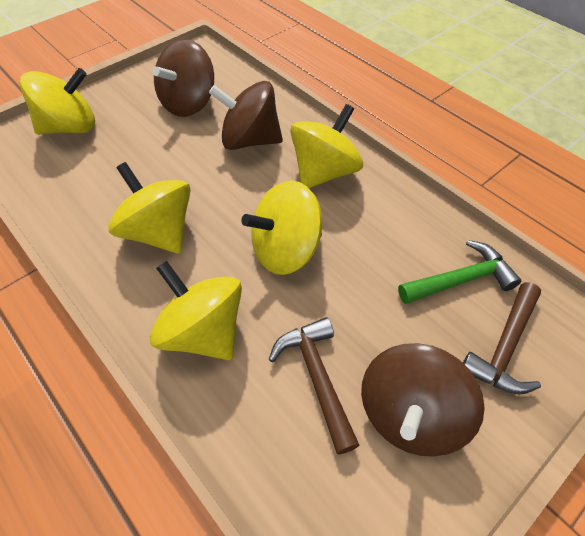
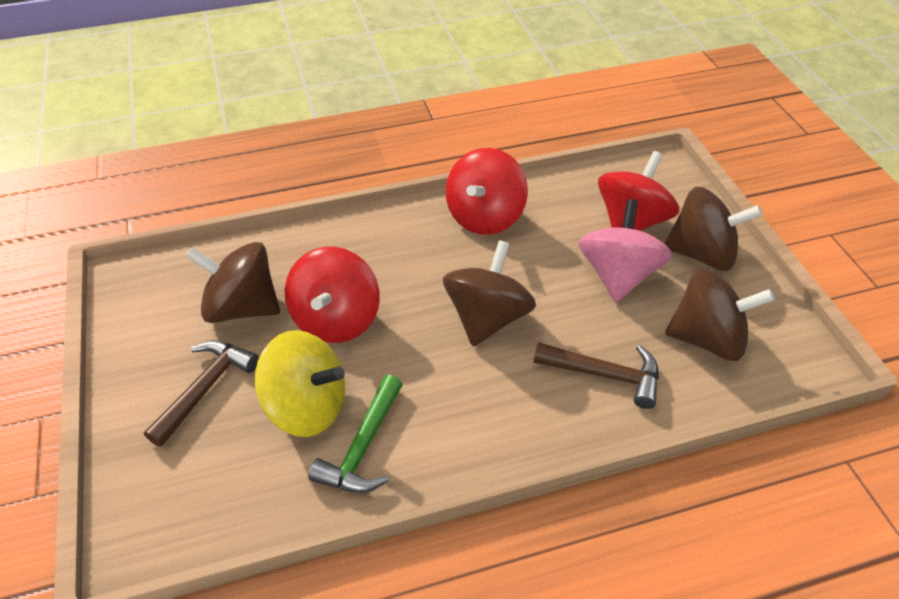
brown spinning top: [152,39,214,117] [209,81,283,150] [361,343,485,457] = 3 -> [186,242,280,323] [443,240,536,346] [664,187,763,271] [665,268,775,361] = 4
pink spinning top: none = 0 -> [578,199,672,302] = 1
red spinning top: none = 0 -> [285,247,380,343] [446,148,528,235] [598,151,679,231] = 3
yellow spinning top: [20,68,95,135] [108,162,191,254] [149,261,242,360] [241,181,322,275] [290,104,363,188] = 5 -> [255,330,345,437] = 1

